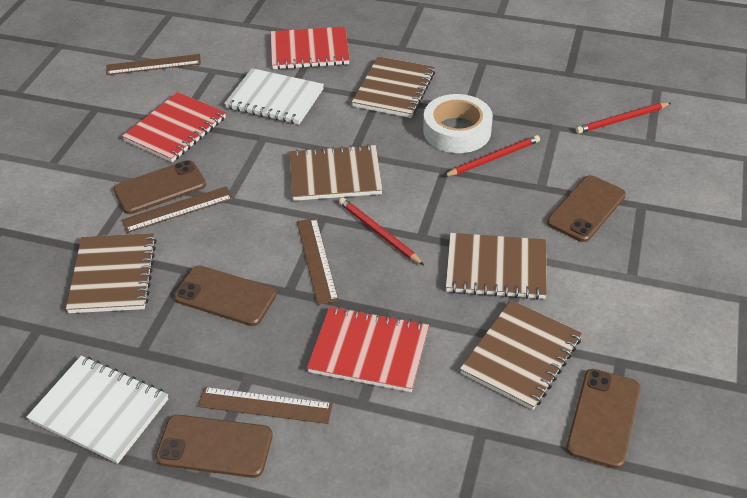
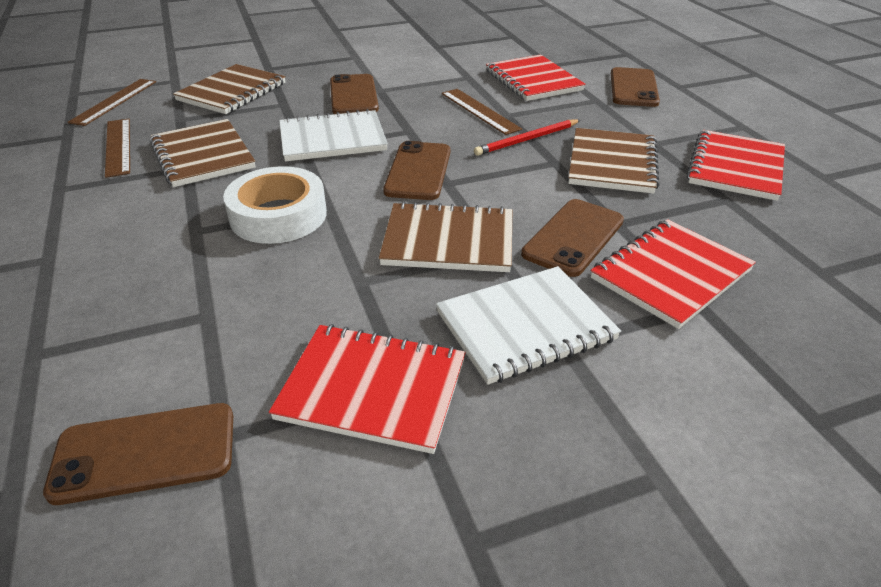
brown notebook: [66,233,157,313] [290,144,383,201] [352,56,435,118] [446,233,547,300] [460,300,582,410] = 5 -> [150,119,256,187] [173,64,286,114] [379,201,512,272] [568,128,659,194] = 4
brown ruler: [106,54,201,75] [122,186,233,233] [198,387,333,424] [297,218,339,305] = 4 -> [67,79,156,126] [105,119,130,178] [442,89,522,135] = 3
red notebook: [122,92,226,162] [271,27,350,69] [307,306,429,392] = 3 -> [269,324,465,454] [486,54,585,101] [591,219,756,329] [687,130,785,201] = 4
red pencil: [339,197,424,265] [444,135,540,176] [576,103,671,134] = 3 -> [474,119,580,156] = 1

